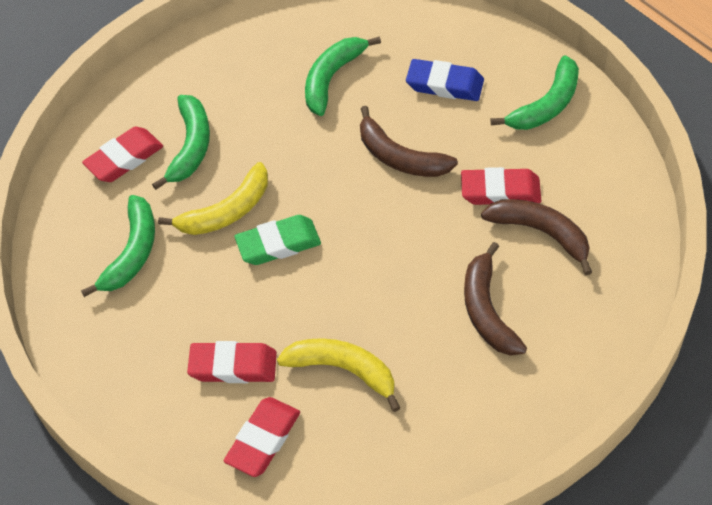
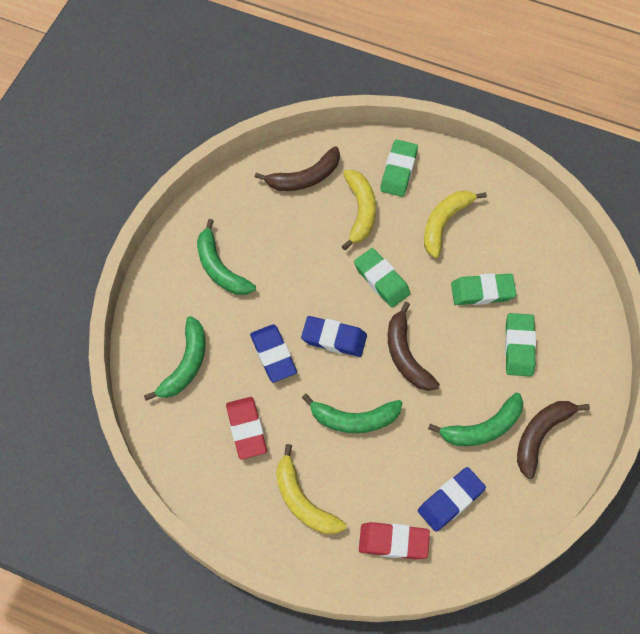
blue eraser: [406,59,484,101] = 1 -> [250,324,297,382] [301,316,367,357] [418,467,486,532] = 3
green eraser: [235,215,321,265] = 1 -> [354,248,411,308] [380,139,418,197] [451,273,517,305] [505,313,536,377] = 4
red eraser: [82,127,163,182] [187,341,277,383] [224,397,300,477] [461,167,541,205] = 4 -> [226,397,267,459] [359,522,430,560] = 2
yellow banana: [158,162,268,235] [277,338,400,412] = 2 -> [276,444,346,534] [342,170,376,250] [424,191,487,258] = 3

